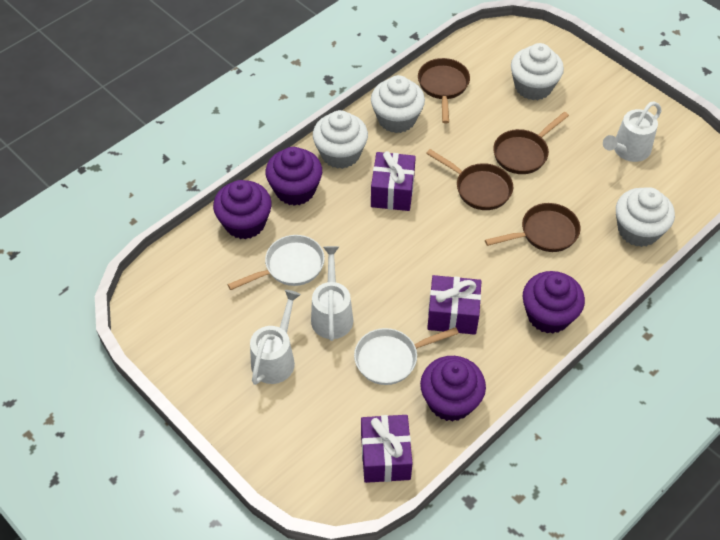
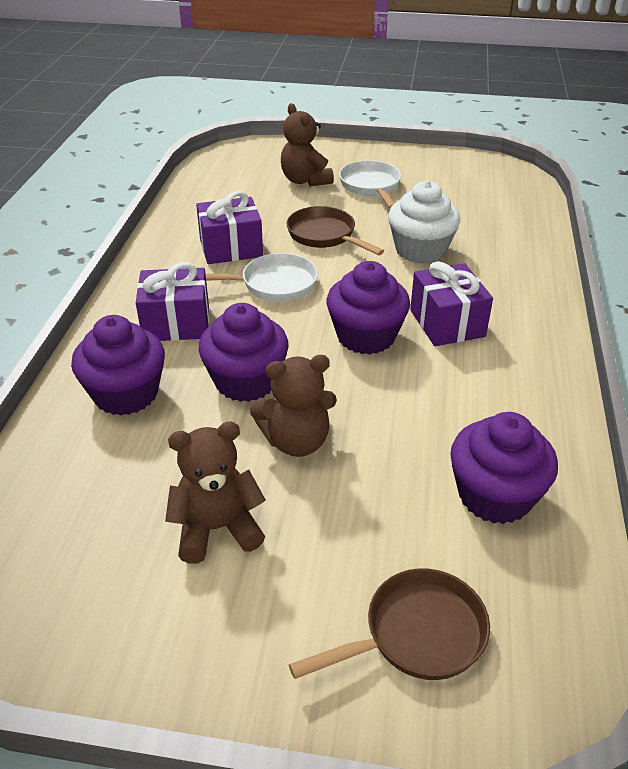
brown pan: [418,58,470,124] [426,149,513,210] [485,203,581,252] [493,112,569,174] = 4 -> [286,206,384,255] [289,568,490,680] = 2
brown teddy bear: none = 0 -> [165,422,266,564] [250,355,337,457] [281,103,334,186] = 3
white cupcake: [313,110,368,169] [371,75,425,133] [511,43,564,100] [616,187,675,247] = 4 -> [388,181,460,264] = 1
white watering can: [250,290,301,385] [311,246,353,341] [603,101,661,162] = 3 -> none = 0

